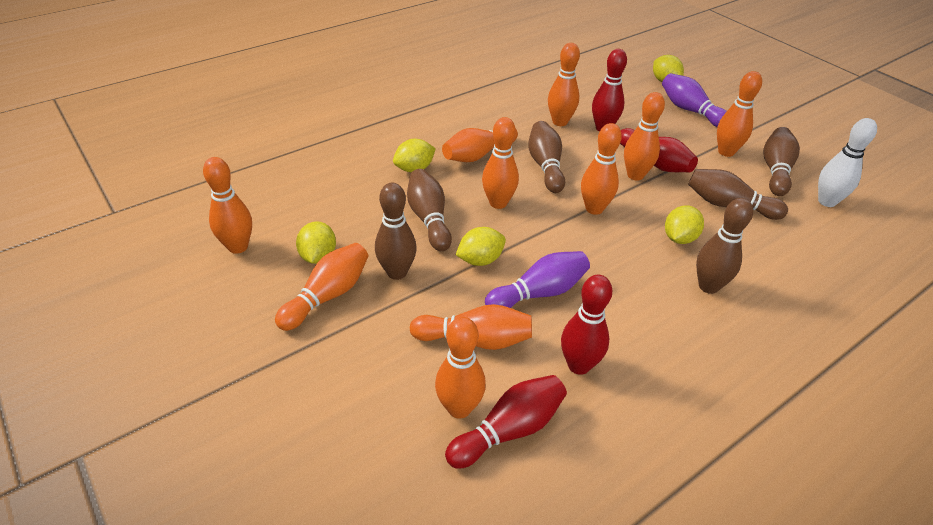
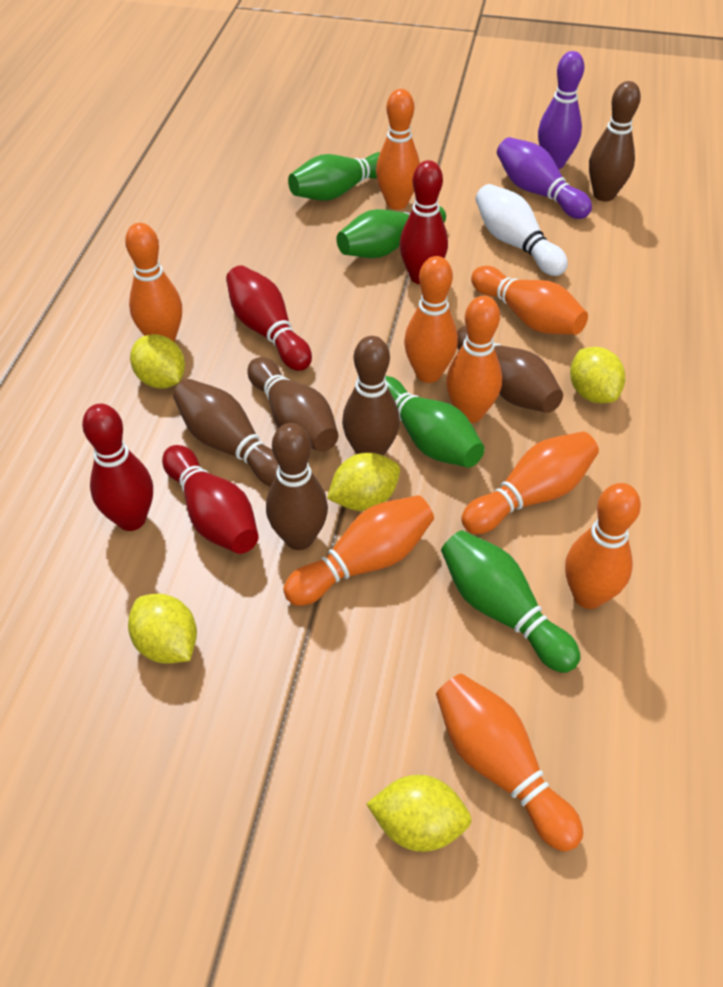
green bowling pin: none = 0 -> [288,152,380,201] [337,206,446,258] [386,376,484,468] [441,530,581,673] = 4
orange bowling pin: [203,157,252,254] [275,243,368,331] [410,304,532,350] [435,317,486,419] [442,128,518,162] [482,117,519,209] [548,43,580,126] [581,123,622,215] [624,92,665,180] [717,71,762,157] = 10 -> [125,223,182,342] [283,495,434,606] [376,89,420,210] [404,256,458,383] [436,673,583,852] [446,296,502,423] [461,431,599,534] [471,266,588,335] [565,483,641,609] = 9

